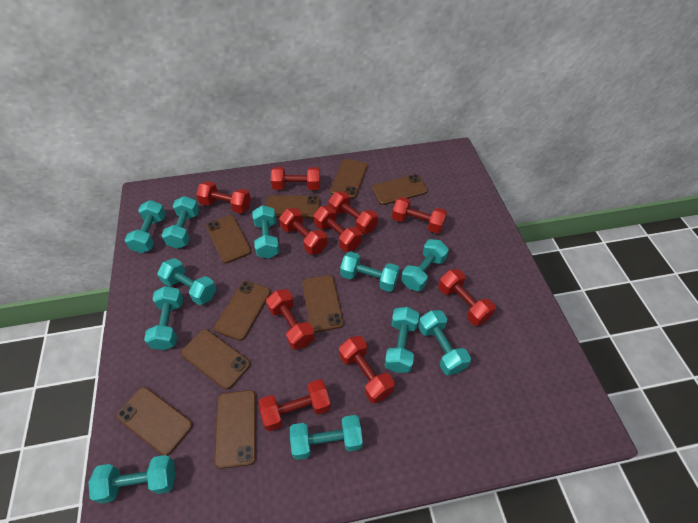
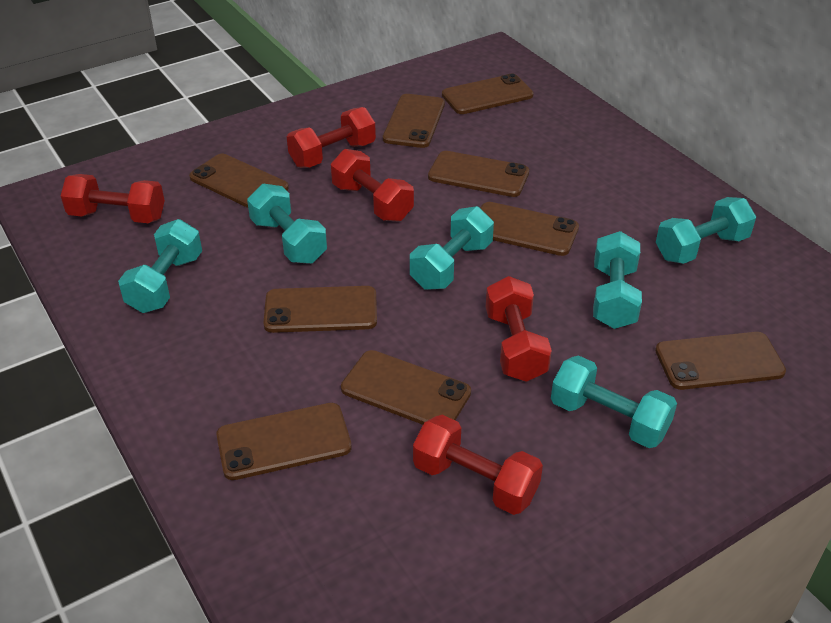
red dumbbell: [196,181,251,213] [259,379,331,431] [266,289,315,350] [271,167,320,190] [279,208,327,255] [314,205,362,252] [328,191,378,234] [339,336,395,403] [392,197,447,233] [438,269,496,326] = 10 -> [61,174,165,223] [287,107,376,168] [331,149,414,222] [413,415,543,515] [486,276,552,382] = 5
turquoise dumbbell: [88,455,175,504] [125,200,166,253] [144,286,183,350] [157,258,217,305] [162,196,199,249] [252,205,279,259] [290,415,363,460] [340,251,400,292] [385,307,419,373] [401,239,449,291] [418,310,471,375] = 11 -> [118,219,202,313] [247,183,327,264] [410,206,494,290] [551,355,677,448] [593,231,642,329] [656,197,756,264] = 6

